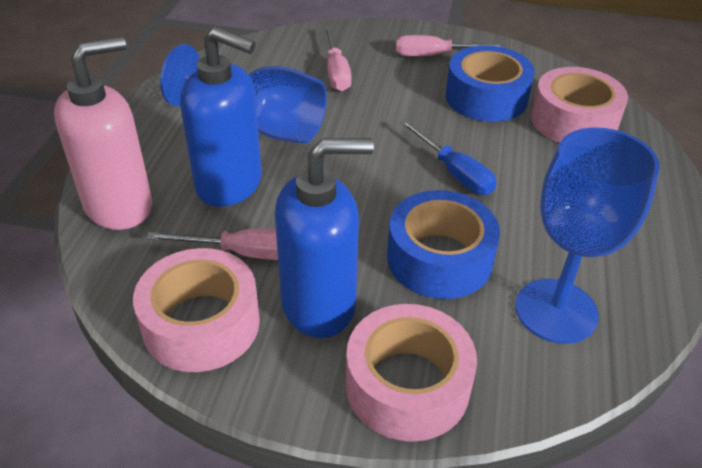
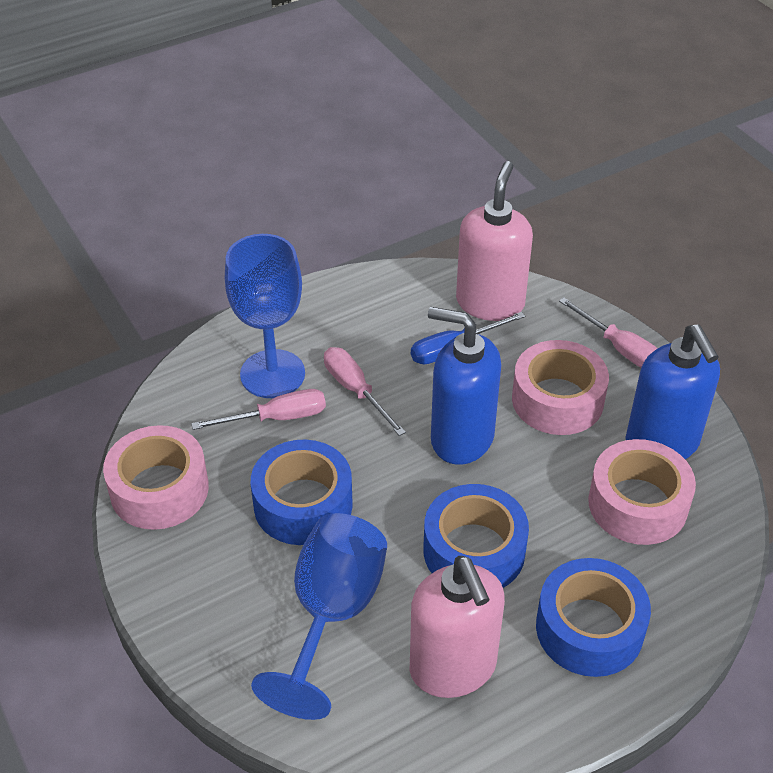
blue tape: [387,190,500,299] [446,45,535,122] = 2 -> [251,440,353,545] [423,484,529,588] [536,558,651,677] = 3
pink soap dispenser: [54,36,152,230] = 1 -> [410,556,505,698] [456,161,533,321] = 2

